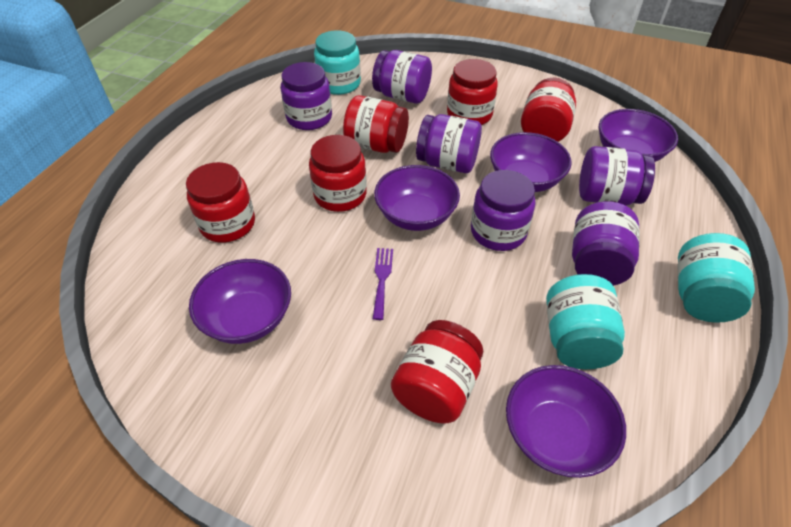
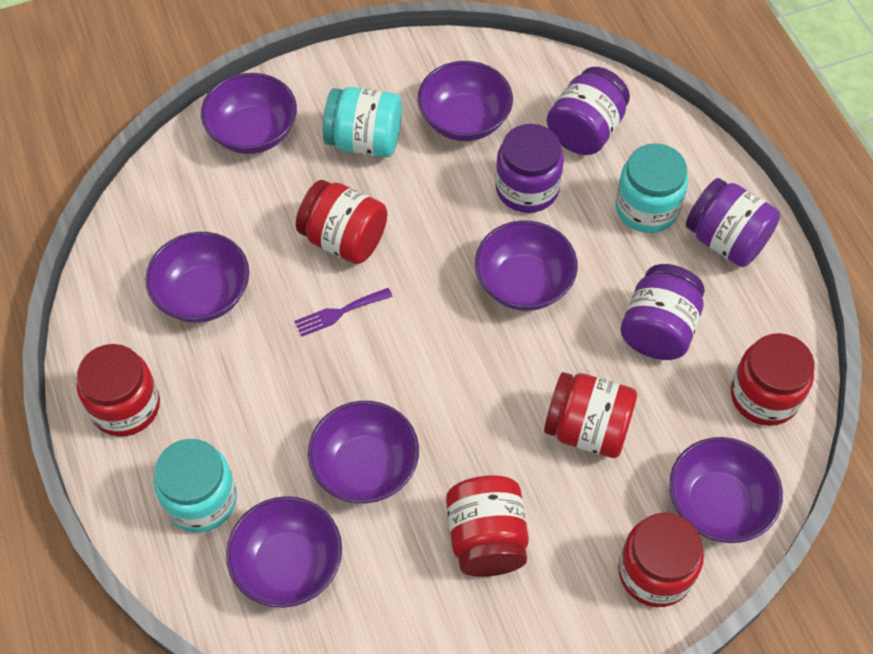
purple bowl: [189,259,291,344] [374,165,460,231] [490,132,572,192] [506,365,626,478] [599,109,678,162] = 5 -> [145,232,249,323] [201,73,297,154] [226,496,342,608] [308,401,419,503] [418,61,513,141] [475,220,578,311] [669,437,783,543] = 7
purple jar: [281,62,332,130] [372,50,432,104] [416,114,482,173] [471,170,535,251] [572,201,640,286] [579,146,655,205] = 6 -> [495,124,564,213] [547,67,630,155] [621,264,705,360] [686,178,780,267] = 4

